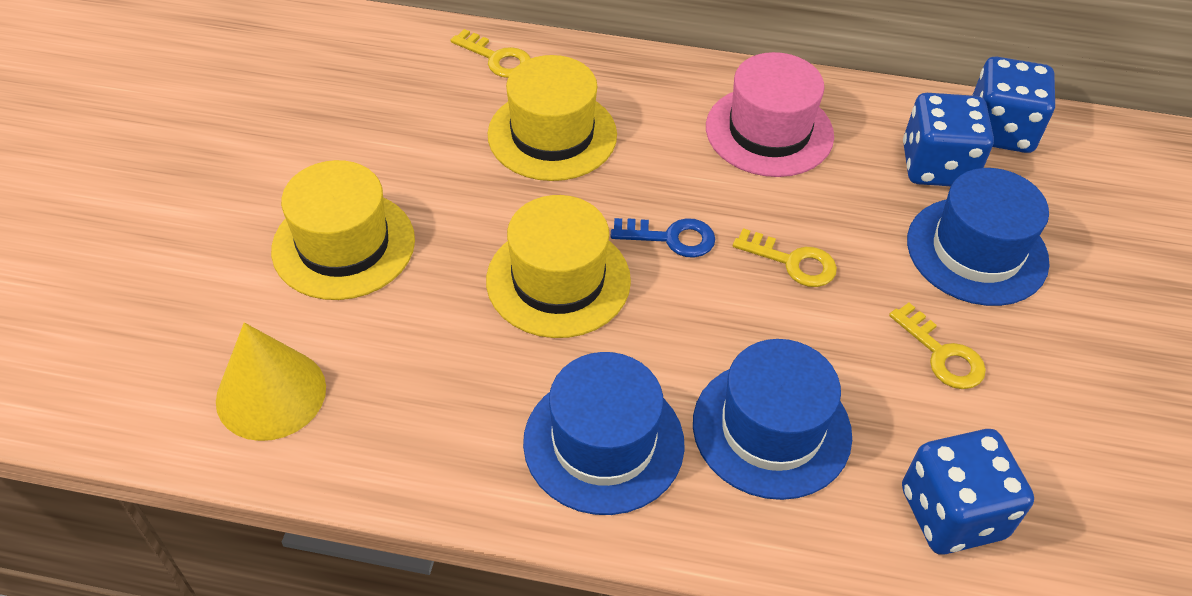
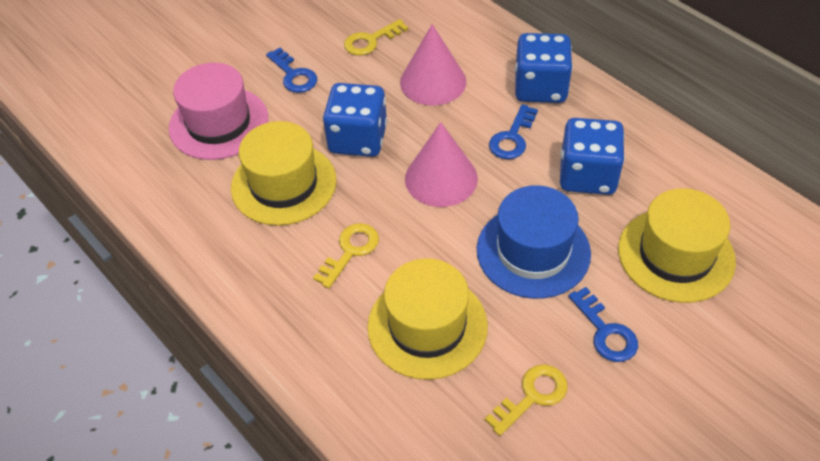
blue hat: [523,352,685,515] [693,339,852,500] [907,168,1050,306] = 3 -> [477,185,591,299] = 1
blue key: [611,218,715,258] = 1 -> [266,48,317,93] [489,104,538,159] [568,287,638,362] = 3
pink cone: none = 0 -> [400,24,466,106] [405,122,478,207] = 2
yellow cone: [216,323,326,441] = 1 -> none = 0

